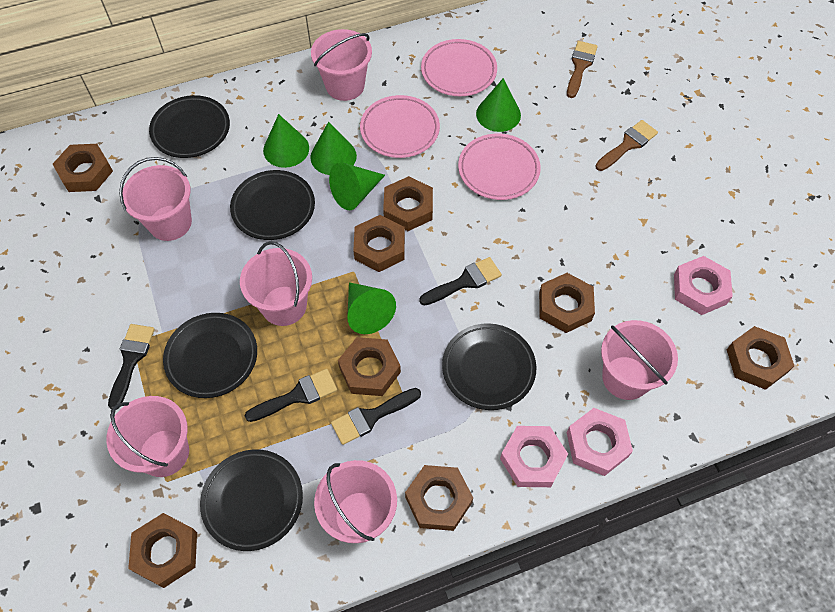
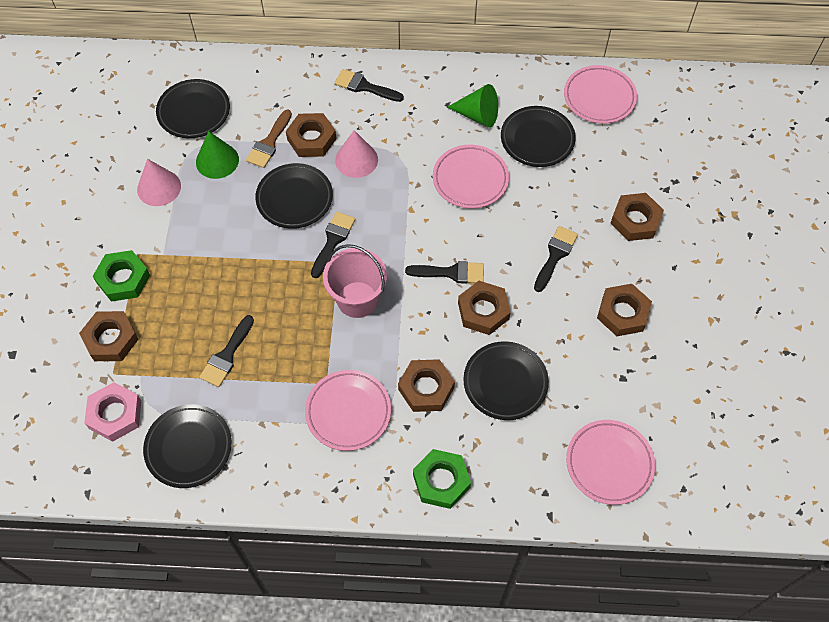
black brush: [108,324,155,410] [245,369,337,422] [331,388,421,445] [419,257,502,306] = 4 -> [199,315,254,387] [311,212,355,278] [334,69,404,102] [405,261,484,284] [534,226,578,292] = 5
brown brush: [567,41,598,98] [595,120,658,171] = 2 -> [246,110,292,168] = 1
brown nut: [53,144,113,192] [128,513,197,588] [338,337,401,396] [353,215,405,272] [383,176,433,231] [405,465,473,531] [539,273,595,333] [727,326,794,390] = 8 -> [79,311,139,361] [286,113,336,157] [398,359,455,412] [458,281,511,335] [597,284,652,336] [610,193,664,241] = 6
green cone: [263,114,309,168] [310,122,357,175] [329,162,385,210] [347,282,396,334] [476,78,521,132] = 5 -> [196,131,239,179] [447,84,498,128] = 2
green nut: none = 0 -> [93,250,150,302] [413,449,471,509] = 2
pink bucket: [106,396,189,477] [119,157,192,241] [240,241,312,326] [311,29,372,101] [314,460,397,543] [601,320,678,400] = 6 -> [323,244,387,318] = 1
pink cone: none = 0 -> [137,159,181,206] [335,130,378,178] = 2
pink nut: [500,426,568,487] [566,408,633,476] [674,256,733,315] = 3 -> [84,382,141,442] = 1
pink plate: [360,95,440,158] [421,39,497,96] [458,134,541,200] = 3 -> [305,370,391,451] [433,144,509,209] [564,65,637,124] [566,420,655,505] = 4

